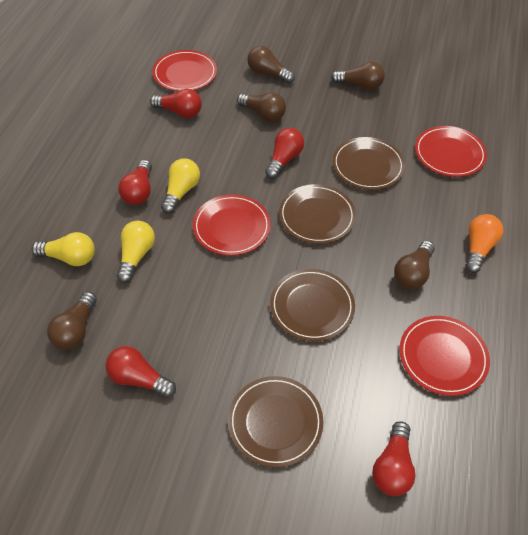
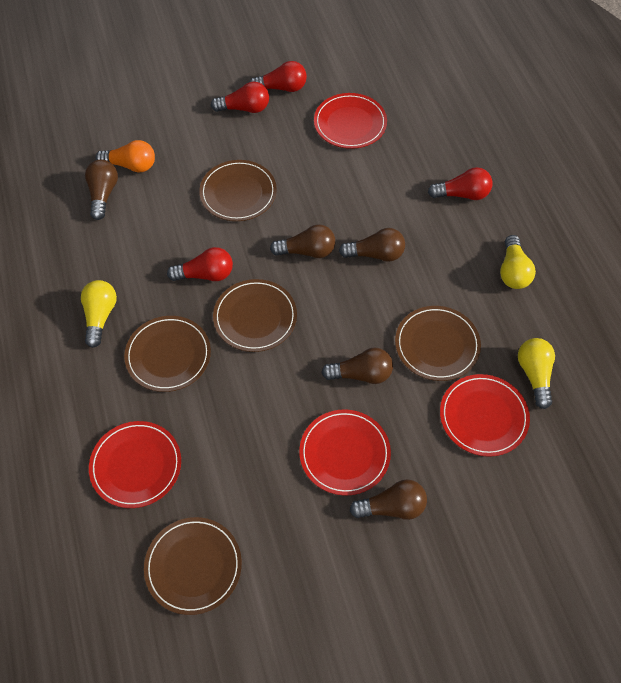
brown plate: [228,376,323,467] [270,269,355,341] [279,184,356,244] [333,137,405,190] = 4 -> [124,316,211,392] [144,517,242,615] [199,160,277,221] [213,279,297,352] [395,306,481,381] = 5
red light bulb: [106,346,176,398] [118,160,152,205] [150,89,202,118] [265,128,304,179] [372,421,416,496] = 5 -> [167,247,233,281] [211,82,269,113] [250,61,307,92] [428,167,492,200] = 4

